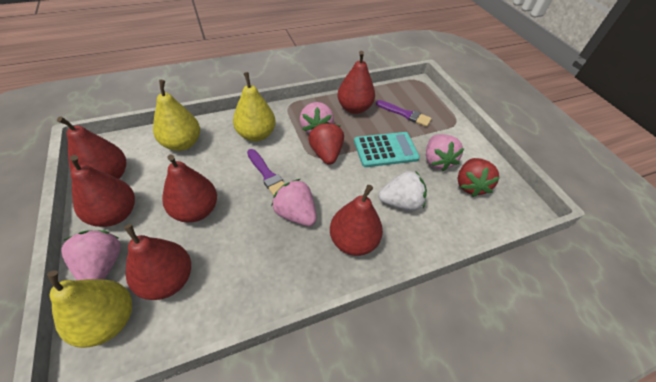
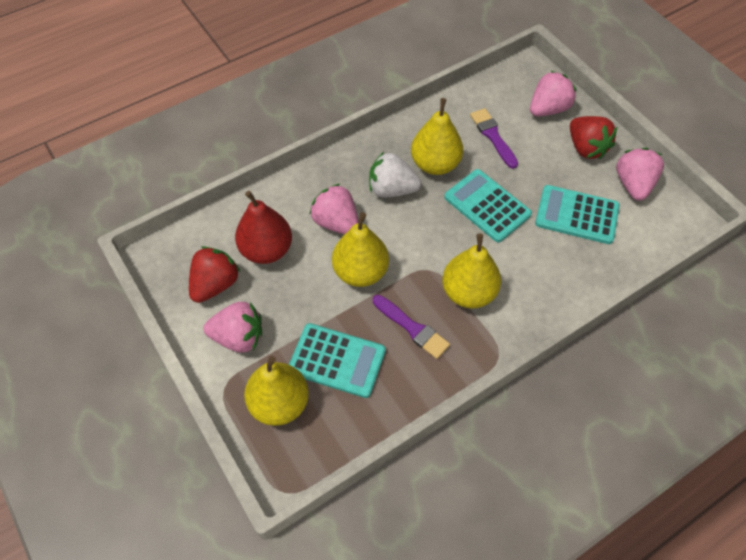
red pear: [57,116,126,179] [70,155,135,227] [124,224,191,300] [162,155,217,222] [330,185,383,256] [337,51,375,114] = 6 -> [235,191,292,264] = 1
turquoise calculator: [354,132,420,167] = 1 -> [289,323,386,398] [444,169,532,243] [535,185,620,244] = 3
yellow pear: [47,270,132,348] [153,80,200,151] [233,72,276,142] = 3 -> [244,356,309,426] [332,212,389,287] [411,98,463,175] [442,233,501,309] = 4

